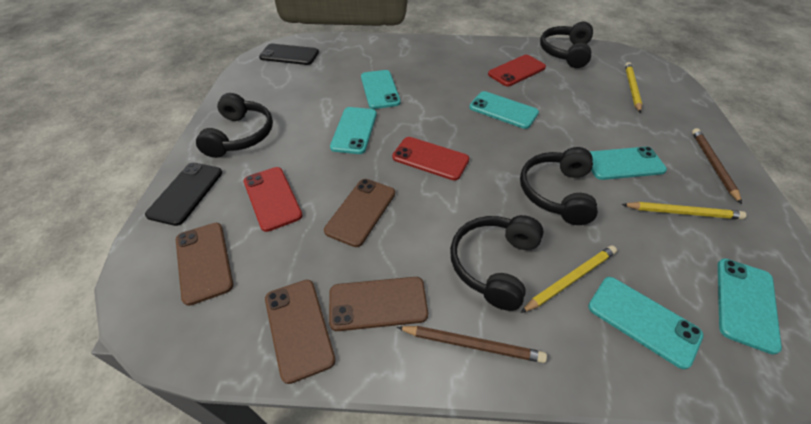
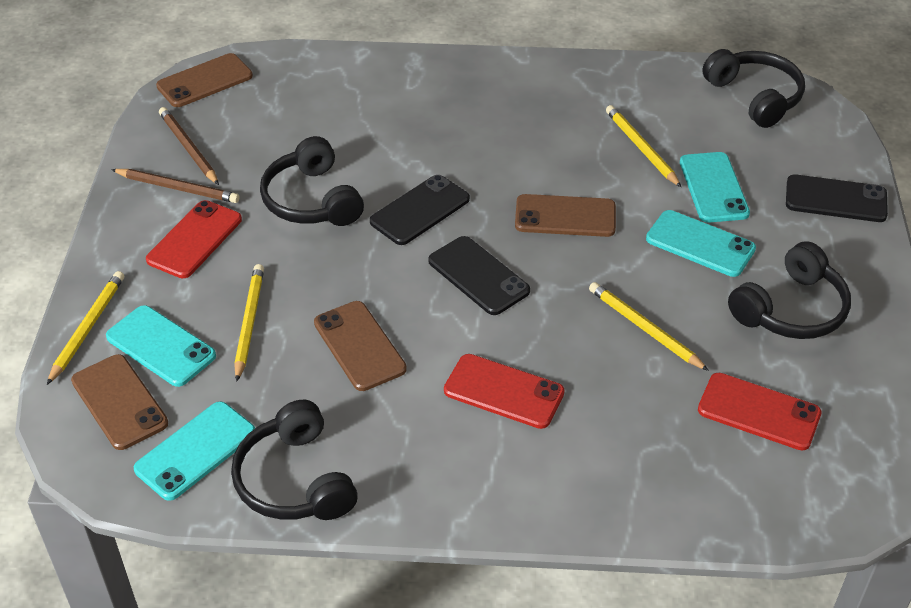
black phone: [145,163,222,226] [259,44,319,65] = 2 -> [370,175,470,245] [428,236,530,315] [786,175,888,222] = 3
turquoise phone: [330,107,377,154] [361,70,401,109] [469,91,539,129] [588,277,703,369] [589,147,667,180] [718,258,782,355] = 6 -> [106,305,216,387] [134,402,255,501] [646,210,756,277] [680,152,750,223] = 4
yellow pencil: [521,245,617,313] [621,202,746,219] [625,62,642,113] = 3 -> [47,271,124,385] [234,264,264,382] [589,282,709,371] [606,105,681,187] = 4

